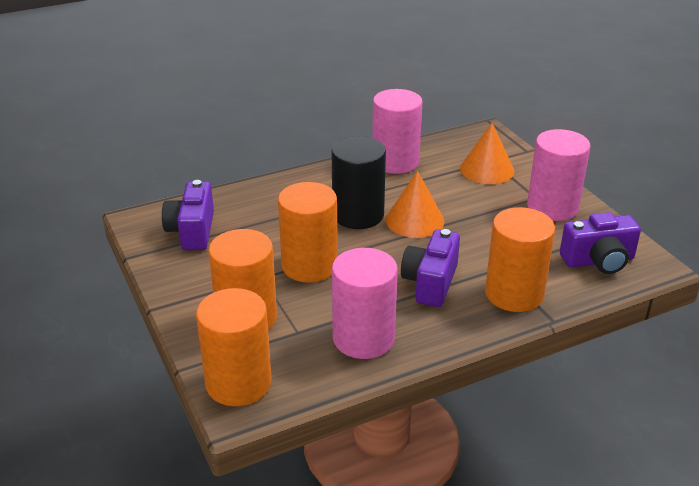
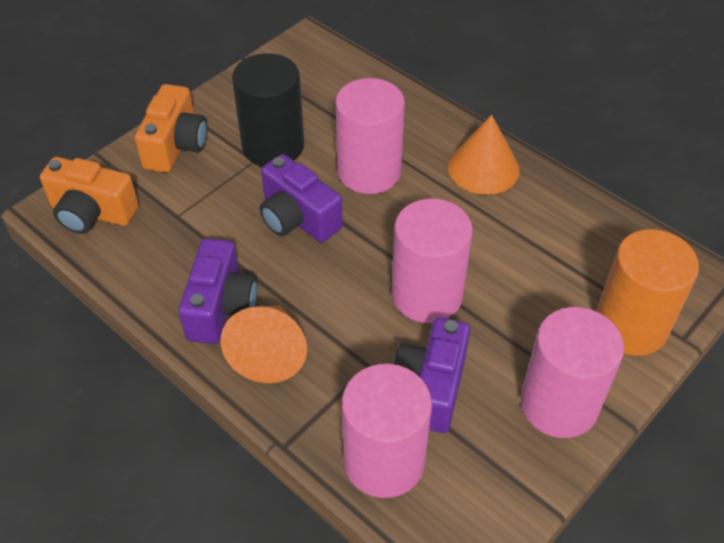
orange camera: none = 0 -> [40,157,139,234] [135,84,208,173] = 2
orange cylinder: [196,288,272,406] [208,229,277,330] [278,182,338,283] [485,207,555,312] = 4 -> [596,229,699,356] = 1
pink cylinder: [332,248,398,359] [372,89,422,174] [527,129,591,221] = 3 -> [335,78,405,194] [342,364,432,498] [392,199,473,323] [520,307,624,438] = 4

